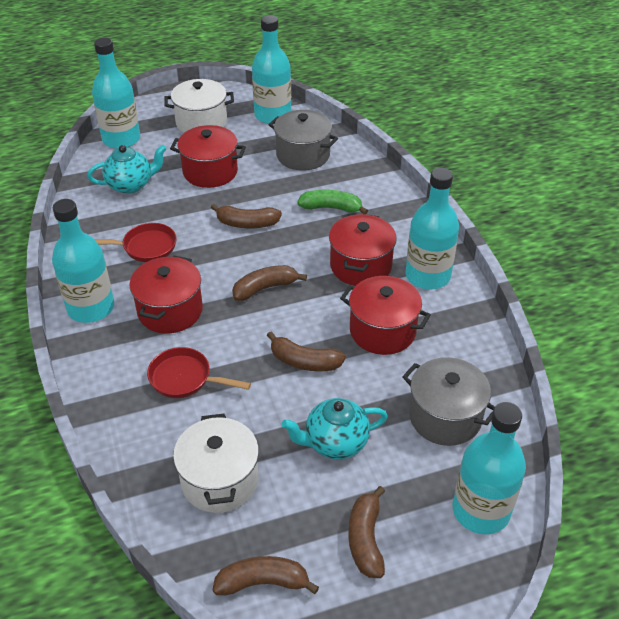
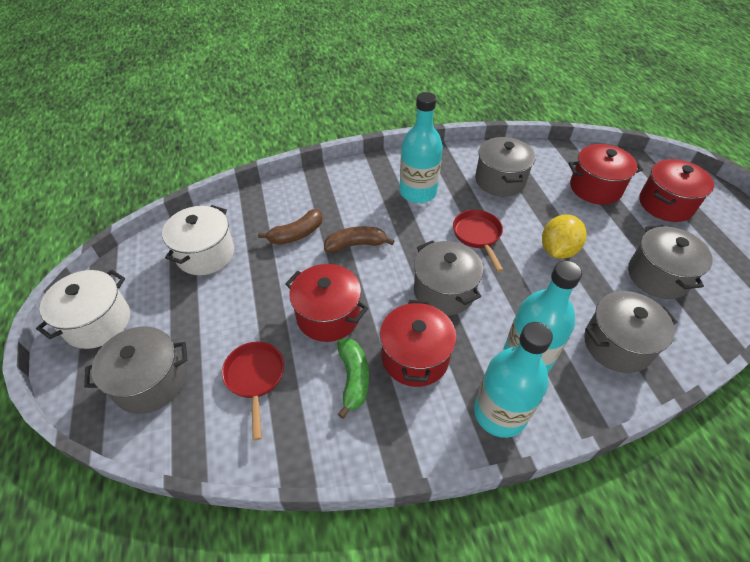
brown banana: [211,204,282,228] [213,556,319,595] [232,265,307,301] [267,332,346,371] [348,486,385,578] = 5 -> [258,209,323,245] [324,226,395,253] = 2
grey pot: [268,110,338,171] [402,357,495,446] = 2 -> [84,326,188,414] [414,240,483,315] [475,137,535,197] [584,291,677,373] [628,225,713,299] = 5
turquoise bottle: [52,199,114,323] [92,38,140,149] [252,15,291,124] [406,168,459,290] [453,402,526,535] = 5 -> [399,92,443,203] [474,322,553,438] [503,260,582,373] = 3
turquoise teapot: [87,145,166,194] [282,398,388,460] = 2 -> none = 0
yellow lemon: none = 0 -> [542,214,586,259] = 1

